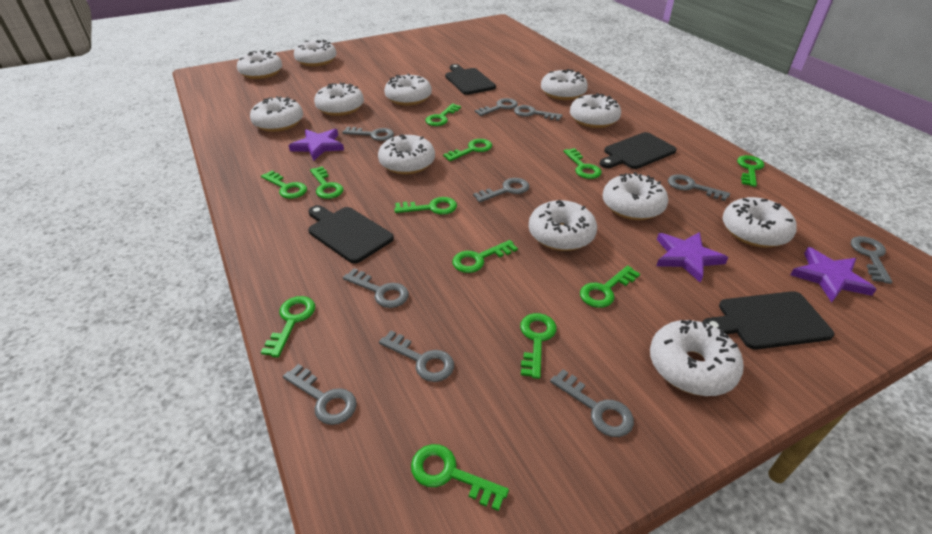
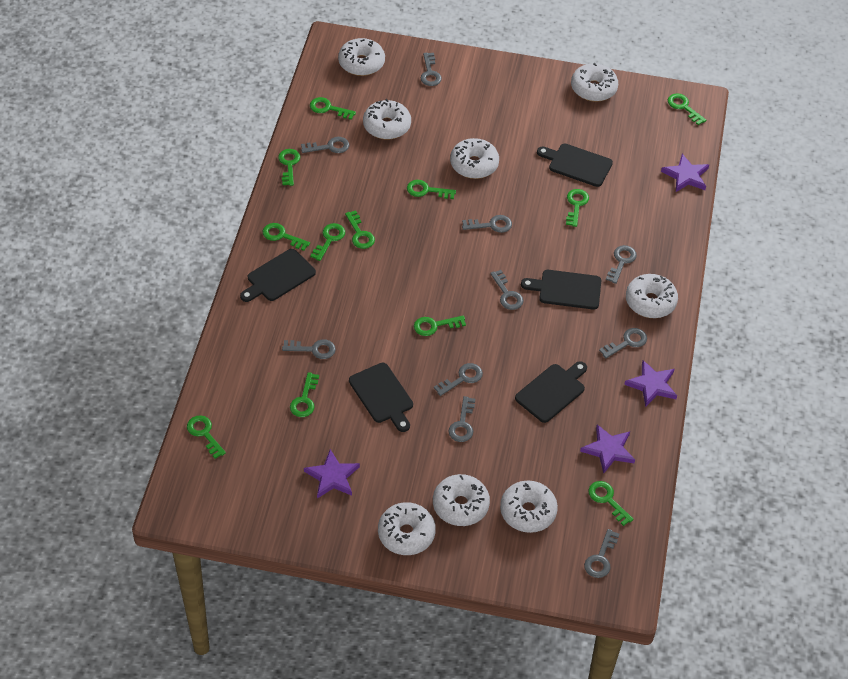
black cutting board: [308,205,394,264] [445,64,496,95] [600,132,677,169] [703,291,834,350] = 4 -> [240,249,316,302] [349,363,413,432] [515,361,587,423] [521,270,601,310] [537,144,613,187] = 5
purple star: [288,129,344,161] [656,232,728,283] [790,247,877,303] = 3 -> [304,449,360,499] [580,424,635,473] [624,360,677,407] [661,154,709,192] = 4
white donut: [237,50,282,79] [250,96,303,132] [294,40,336,66] [314,82,364,116] [378,134,435,174] [384,73,432,106] [529,200,597,251] [541,69,588,100] [570,93,621,128] [603,172,668,220] [650,320,744,396] [723,197,797,247] = 12 -> [338,38,385,76] [363,99,411,139] [378,502,436,555] [433,474,490,526] [450,138,499,179] [500,480,558,533] [571,63,618,102] [626,274,678,318] = 8

